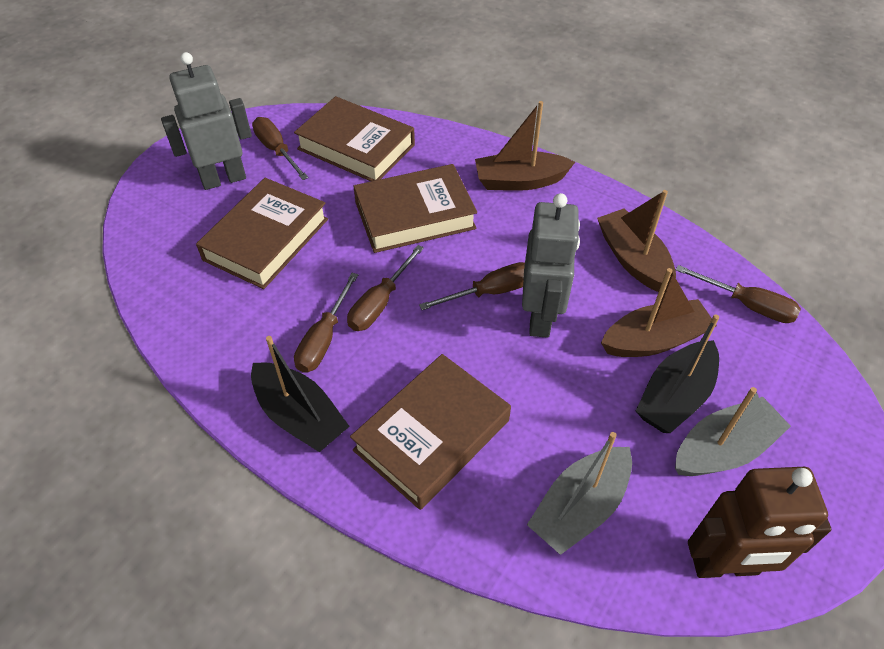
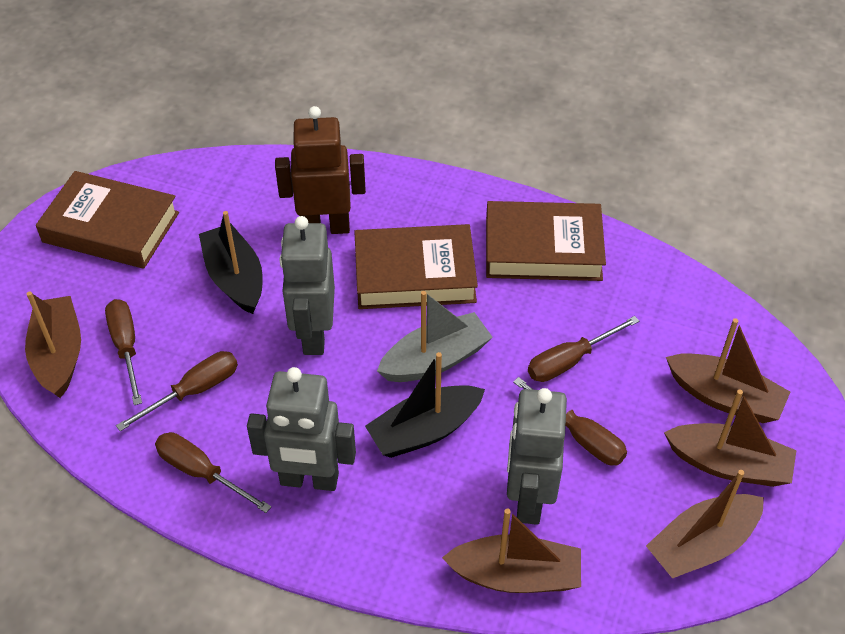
brown boat: [475,101,575,191] [597,190,676,292] [601,268,717,357] = 3 -> [25,291,81,398] [442,508,581,593] [646,470,764,578] [664,390,797,487] [666,318,790,423] = 5
brown book: [196,178,328,289] [294,96,415,181] [350,354,511,510] [353,164,477,253] = 4 -> [36,171,179,269] [354,224,478,309] [486,201,606,281] = 3
grey boat: [527,432,632,555] [675,387,791,476] = 2 -> [377,291,493,382] = 1
grey robot: [161,52,252,190] [522,193,580,338] = 2 -> [247,367,356,491] [279,216,335,355] [507,388,567,525] = 3

